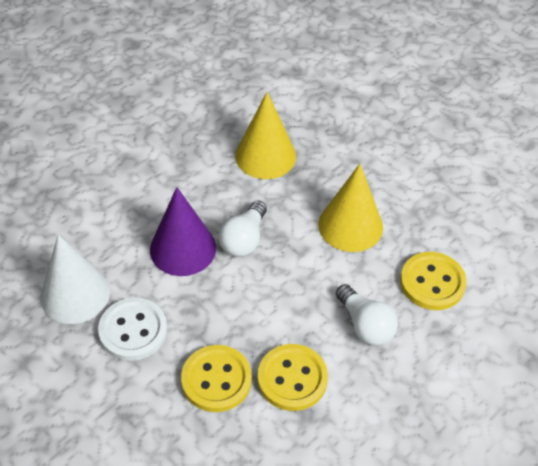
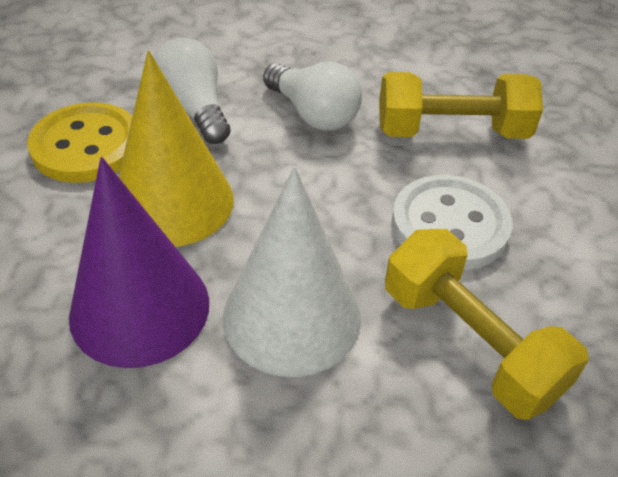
yellow button: [181,345,252,412] [258,344,328,411] [400,252,467,310] = 3 -> [27,102,132,183] = 1
yellow cone: [235,92,296,179] [319,164,383,252] = 2 -> [119,50,234,247] = 1
yellow dumbbell: none = 0 -> [379,72,543,139] [385,229,589,420] = 2

